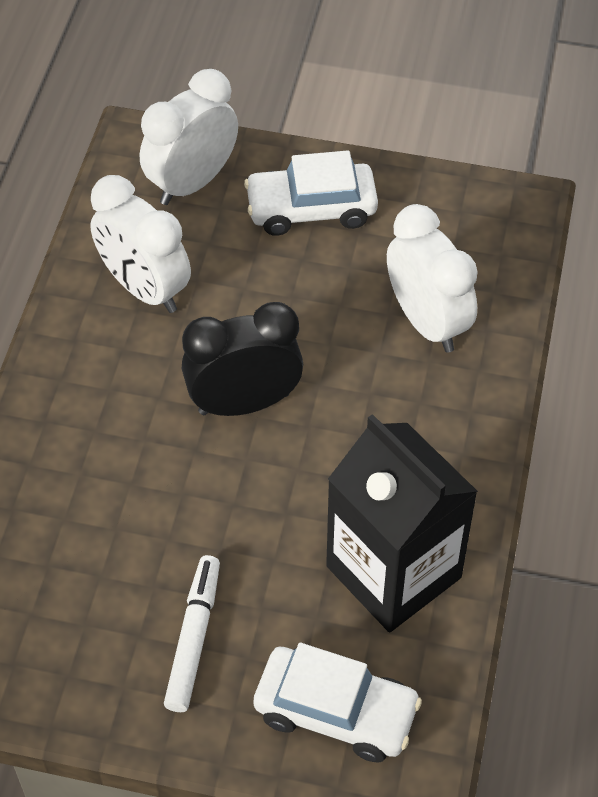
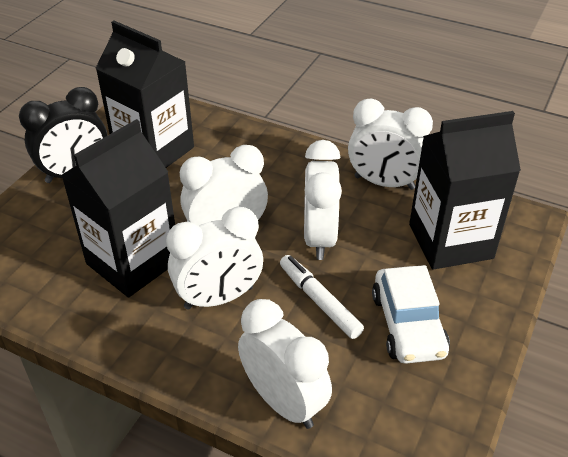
black carton: [326,414,478,632] = 1 -> [61,119,175,297] [96,21,194,168] [409,111,521,270] = 3
white car: [244,150,378,236] [254,643,422,763] = 2 -> [372,265,450,364] = 1
white clock: [90,175,191,313] [140,69,238,205] [387,204,478,353] = 3 -> [166,207,263,310] [180,145,268,226] [238,299,332,429] [304,140,342,260] [348,99,433,190] = 5

